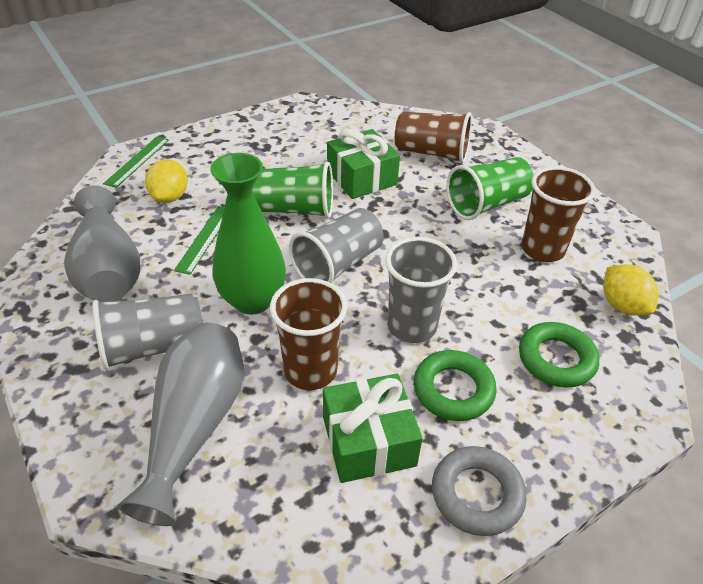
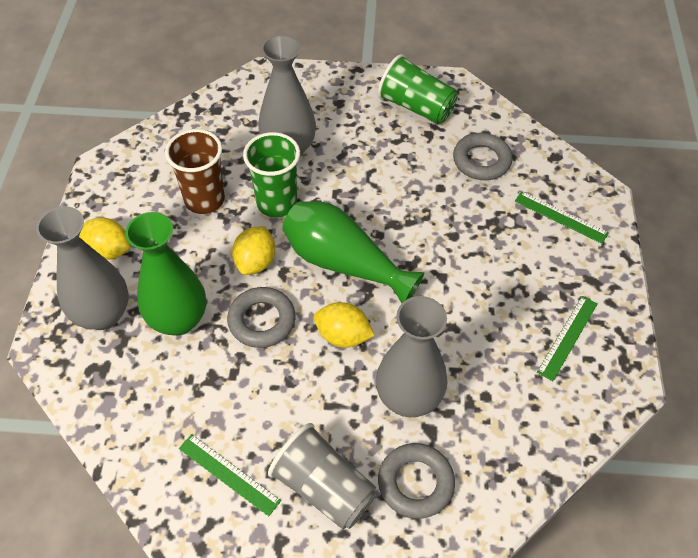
brown cup: [270,278,347,390] [395,112,472,163] [521,166,595,262] = 3 -> [165,129,225,214] = 1
green gift: [323,374,423,483] [327,128,400,199] = 2 -> none = 0
green ring: [414,350,497,421] [519,322,599,388] = 2 -> none = 0
green ruler: [103,136,169,188] [174,206,225,275] = 2 -> [179,434,281,516] [515,191,609,244] [537,296,598,381] = 3
green vase: [210,153,286,314] = 1 -> [125,212,206,336] [282,201,424,303] = 2
grey cup: [92,294,203,370] [289,208,384,283] [385,237,457,343] = 3 -> [268,423,377,530] = 1
grey ring: [432,446,527,536] = 1 -> [227,287,295,348] [378,443,455,519] [453,133,513,180] = 3
grey vase: [64,185,140,302] [117,323,244,526] = 2 -> [36,206,129,330] [258,35,316,156] [376,296,447,417] = 3
yellow lemon: [145,159,188,203] [603,264,659,315] = 2 -> [79,217,130,260] [232,226,275,275] [314,302,375,348] = 3

